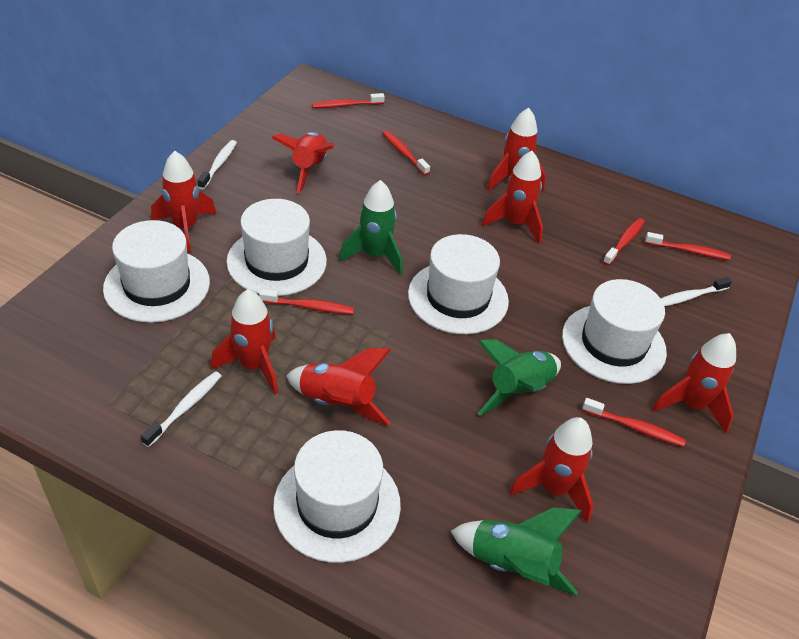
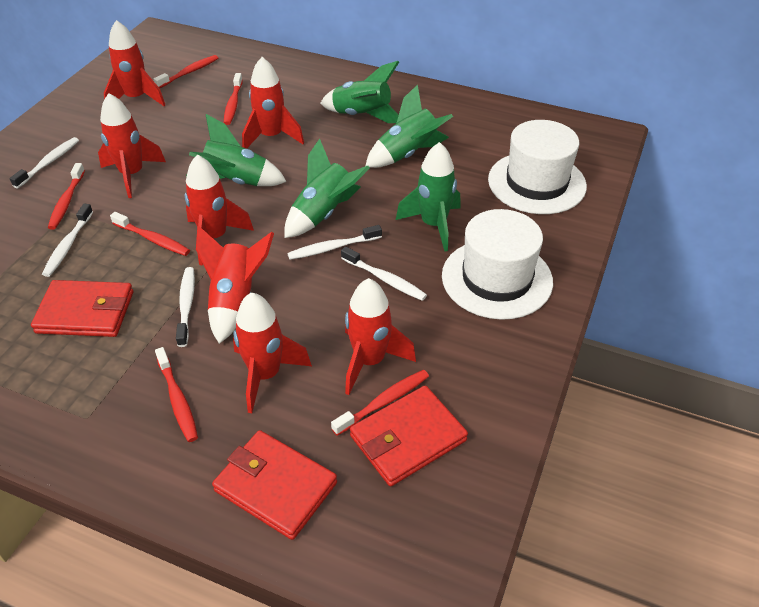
green rocket: [339,180,403,275] [451,507,582,596] [477,339,561,416] = 3 -> [186,114,287,186] [284,138,370,238] [320,61,399,123] [365,84,453,168] [396,142,461,251] = 5
red rocket: [151,151,217,252] [211,289,278,394] [272,132,334,193] [286,348,391,425] [482,151,543,244] [487,108,546,192] [509,417,593,523] [652,333,736,433] = 8 -> [98,93,166,198] [104,20,165,106] [185,155,254,266] [196,226,274,344] [233,292,312,413] [242,57,304,149] [345,278,416,395] = 7
red wallet: none = 0 -> [31,280,133,337] [212,430,337,540] [350,386,468,486] = 3
white hat: [103,220,210,323] [226,199,327,296] [273,430,401,563] [408,234,509,335] [562,279,667,384] = 5 -> [442,209,553,320] [488,120,587,214] = 2
white toothbrush: [141,371,221,447] [197,140,237,190] [661,277,732,307] = 3 -> [10,137,79,188] [42,204,93,277] [176,267,195,347] [287,225,382,260] [341,246,427,301] = 5

